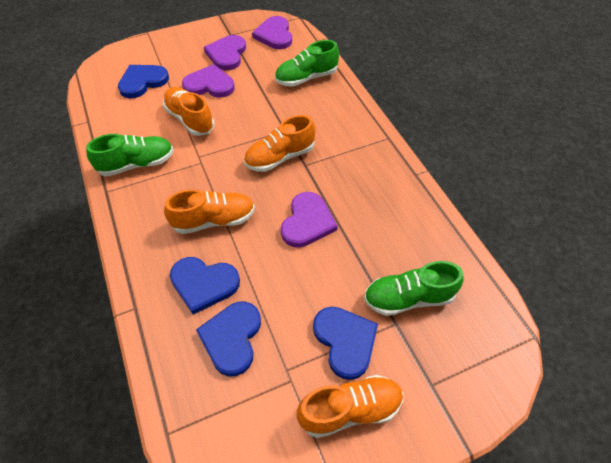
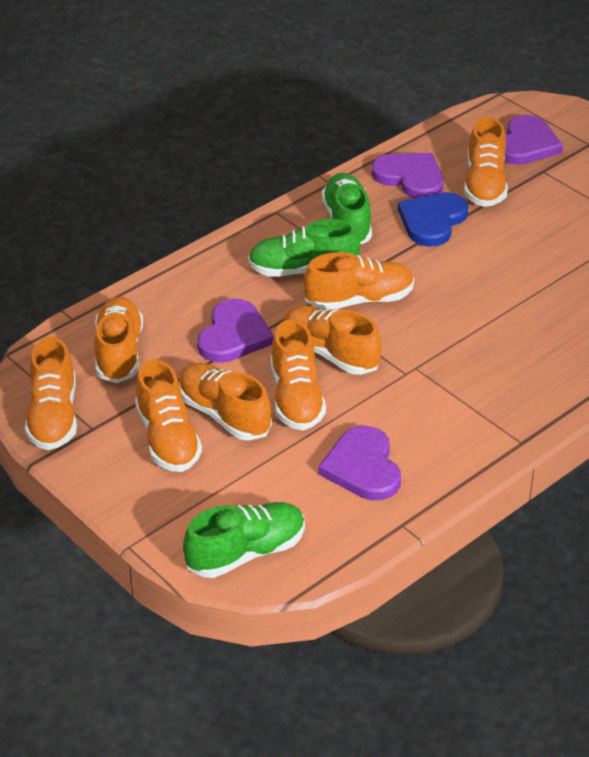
blue heart: [118,65,169,98] [170,257,240,314] [196,301,261,376] [313,307,378,380] = 4 -> [398,192,468,247] = 1
orange shoe: [163,87,214,136] [164,189,255,234] [244,115,316,172] [297,375,403,438] = 4 -> [25,337,77,450] [94,297,143,383] [135,359,202,472] [179,363,272,441] [271,319,326,430] [285,305,381,375] [304,252,414,310] [464,117,508,207] = 8

